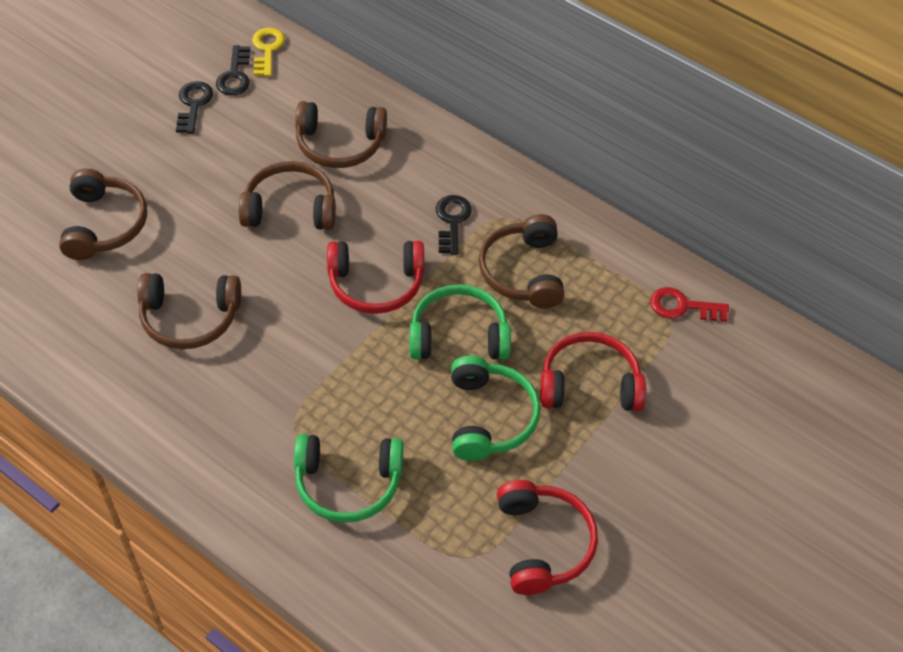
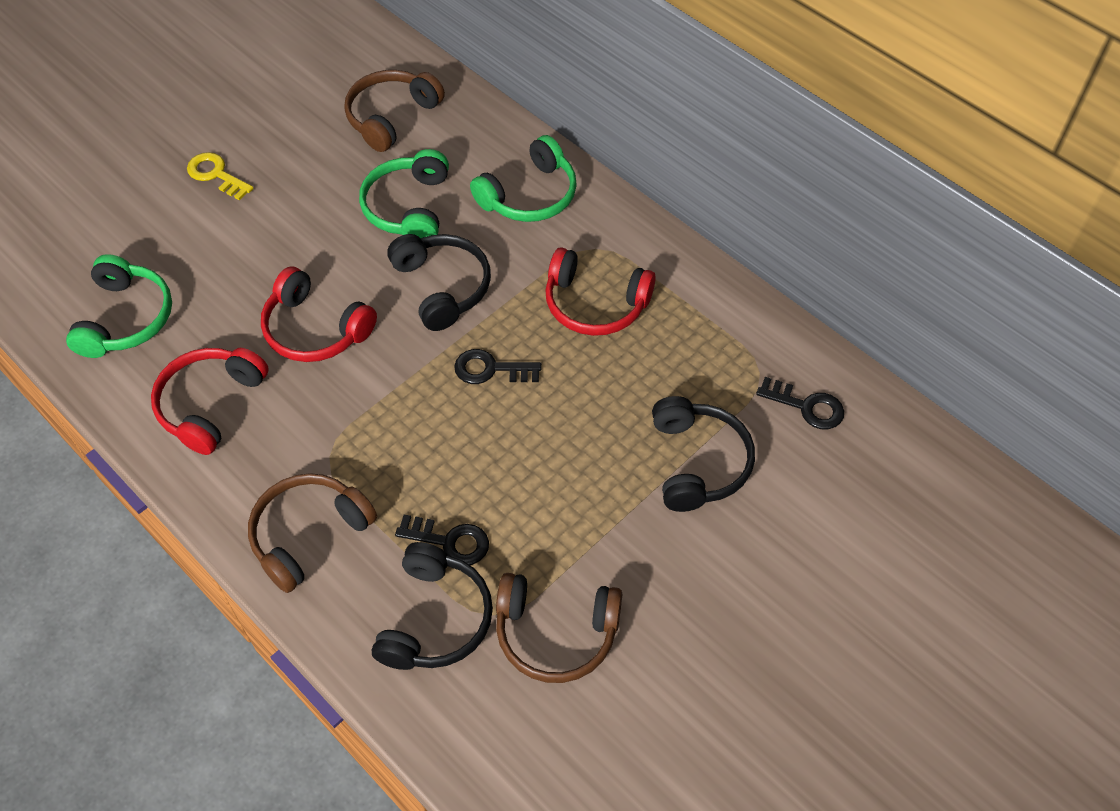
black headphones: none = 0 -> [372,542,493,670] [387,234,491,331] [652,396,755,512] = 3
brown headphones: [59,168,147,260] [137,273,241,349] [239,161,336,230] [295,101,387,168] [478,214,564,308] = 5 -> [248,473,377,593] [344,70,445,152] [496,573,623,683] = 3
red key: [650,287,729,322] = 1 -> none = 0

